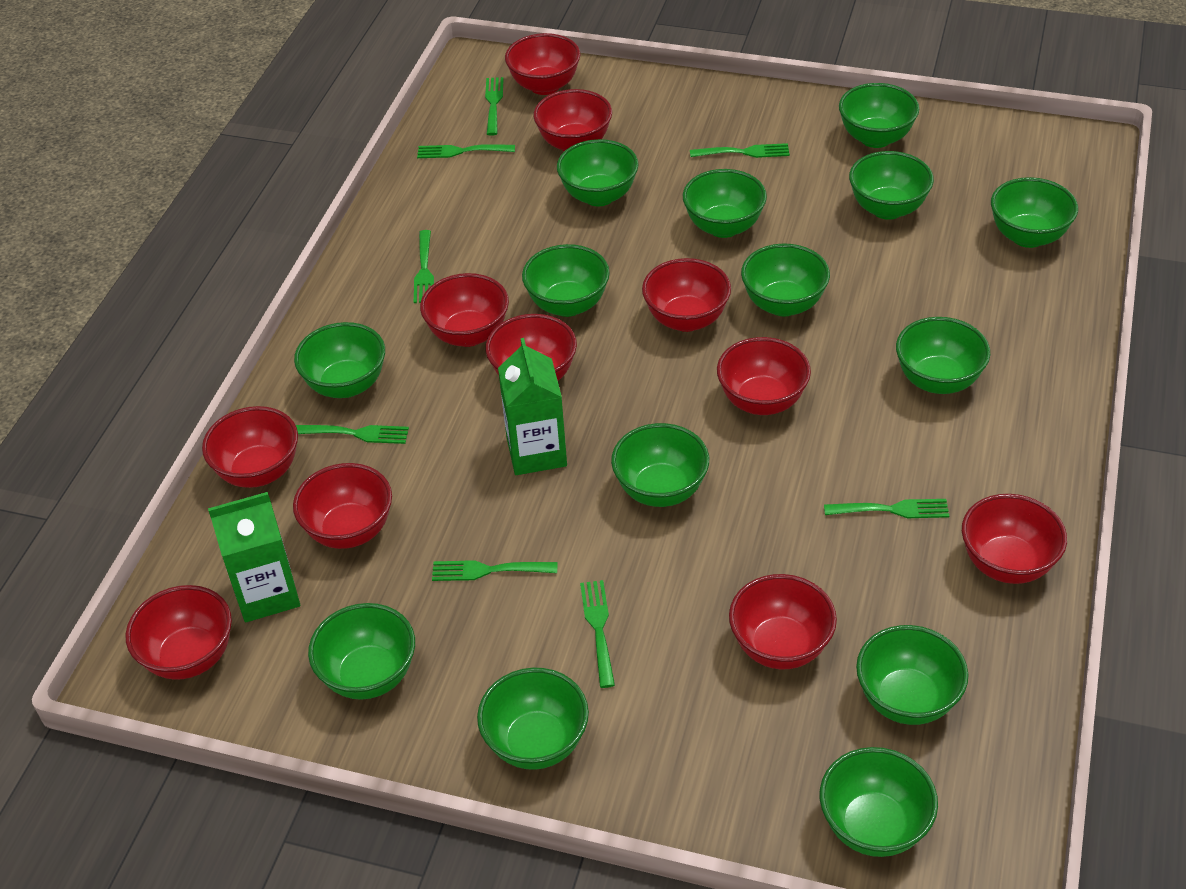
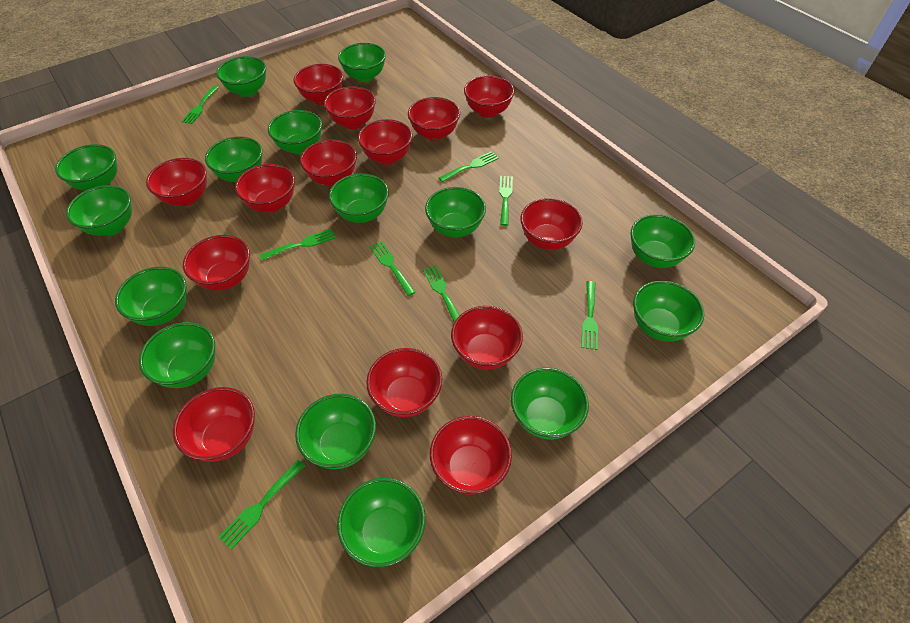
green bowl: [294,322,385,398] [308,603,415,700] [477,668,589,770] [522,244,610,317] [557,139,639,206] [611,423,709,507] [683,169,767,238] [741,244,830,316] [820,747,938,857] [839,83,919,148] [849,151,934,220] [856,625,969,725] [896,317,990,394] [991,177,1078,248] = 14 -> [55,144,118,191] [66,185,132,236] [115,267,187,326] [139,322,215,388] [205,136,262,182] [216,56,266,97] [268,110,322,155] [295,394,376,469] [329,174,389,223] [337,478,426,567] [338,43,386,82] [425,187,486,238] [511,368,589,439] [631,214,695,268] [633,281,704,342] = 15
green carton: [208,492,300,622] [498,338,567,475] = 2 -> none = 0
red bowl: [125,585,232,680] [202,406,298,488] [293,463,392,549] [420,273,509,347] [486,314,577,381] [505,33,580,95] [534,89,612,151] [642,258,731,332] [717,337,811,415] [729,574,837,669] [962,494,1067,584] = 11 -> [146,158,207,206] [173,387,255,462] [183,235,250,291] [235,164,295,212] [293,64,343,105] [300,139,357,186] [324,86,376,129] [358,119,412,165] [366,348,442,417] [408,97,460,141] [430,416,512,495] [451,306,523,370] [464,76,514,118] [520,198,583,250] = 14

